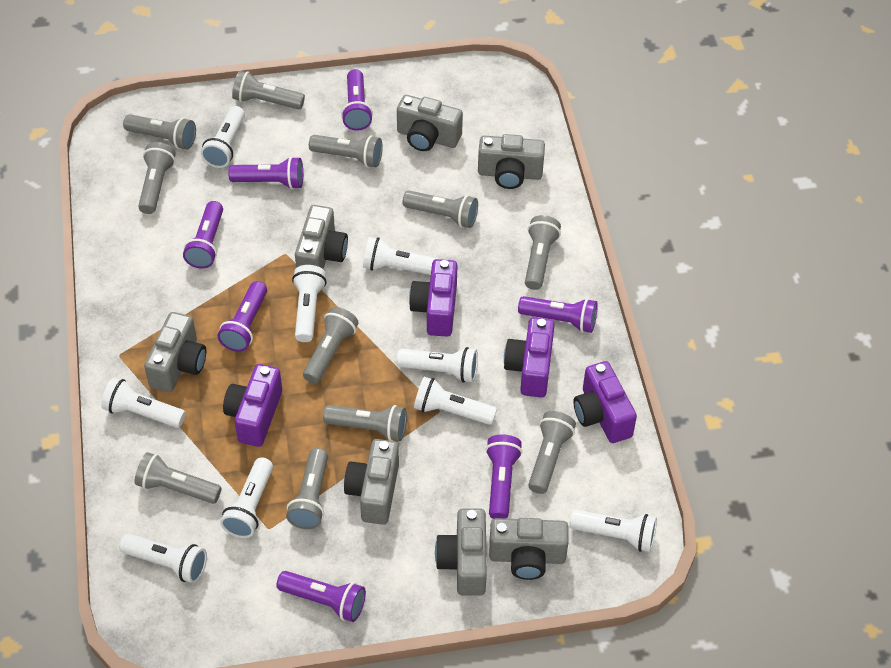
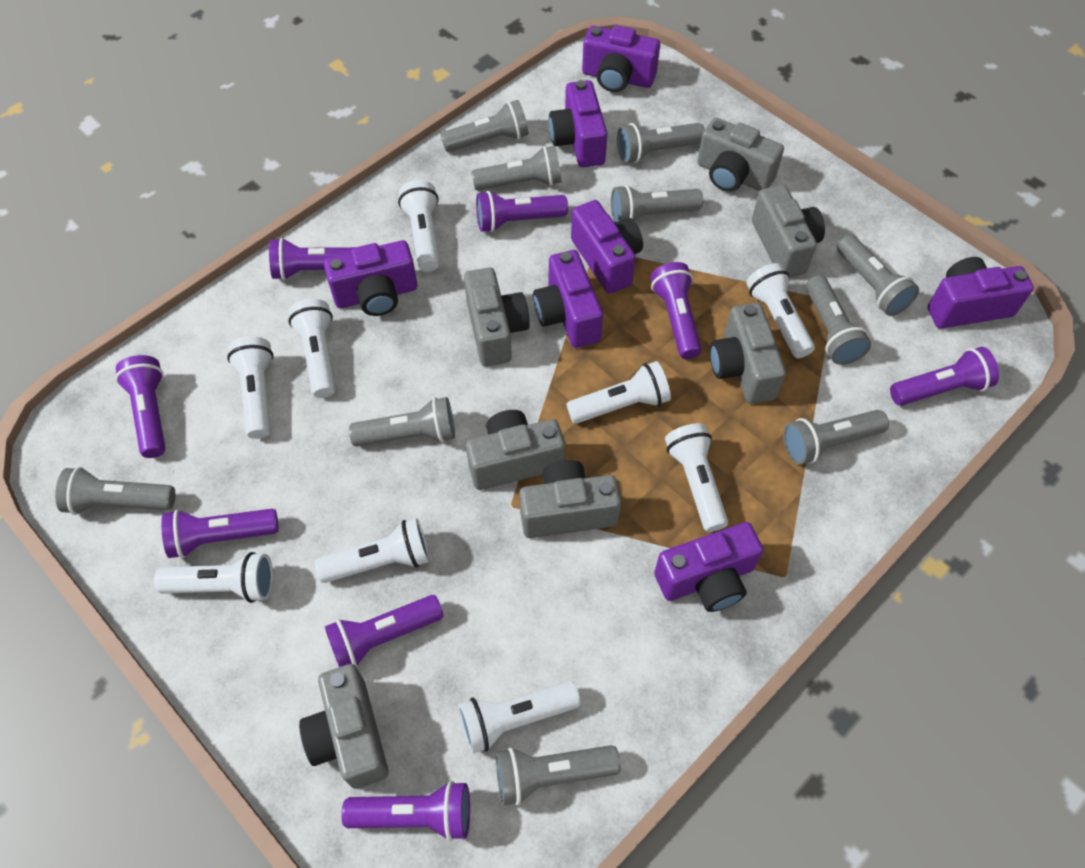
grey flashlight: [123,114,196,149] [135,452,221,504] [138,142,176,214] [232,71,305,109] [286,448,328,529] [303,307,359,384] [309,135,383,168] [323,405,407,441] [402,191,478,228] [525,215,561,290] [528,411,576,494] = 11 -> [55,467,175,515] [349,397,455,447] [440,100,529,152] [471,146,562,190] [496,745,621,805] [611,185,703,223] [617,123,705,163] [783,410,889,465] [806,275,871,365] [837,235,919,316] = 10
purple camera: [223,364,282,447] [409,259,457,337] [504,317,555,398] [573,361,637,443] = 4 -> [324,240,417,316] [533,250,603,348] [549,80,607,167] [571,200,643,294] [582,25,660,92] [654,522,763,612] [928,257,1034,329] = 7
purple flashlight: [183,201,223,269] [217,281,267,352] [228,156,303,189] [276,571,366,622] [341,69,373,131] [485,434,522,519] [518,296,598,333] = 7 -> [115,355,166,458] [161,509,279,558] [269,238,355,280] [325,595,443,667] [341,781,470,841] [476,191,568,232] [650,262,702,359] [890,347,999,406] = 8

